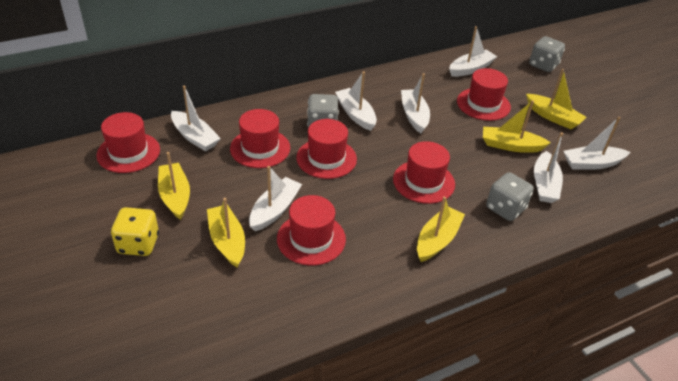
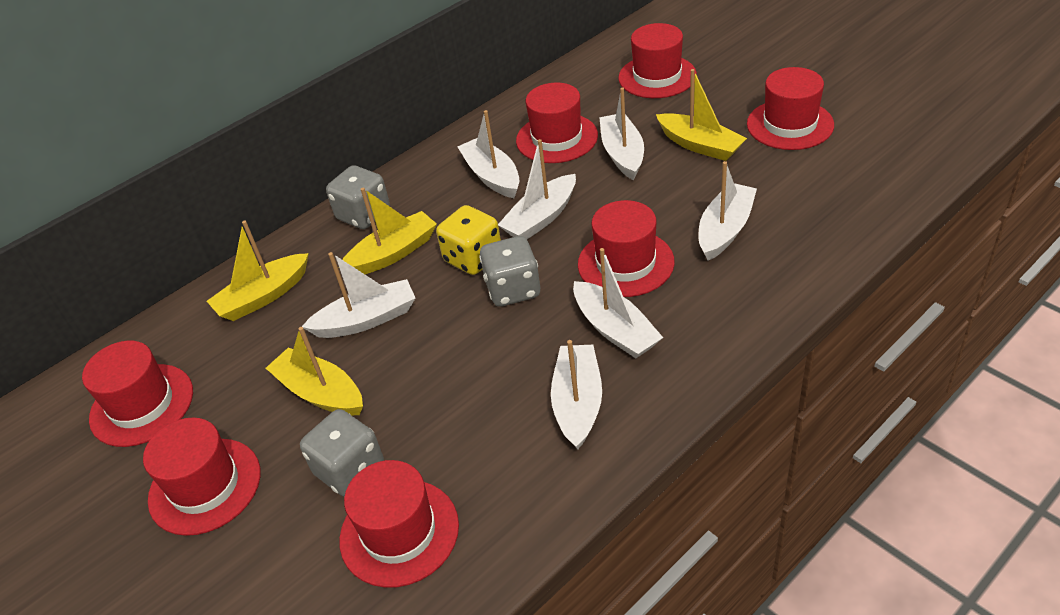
red hat: [96,112,160,173] [230,109,290,168] [277,195,346,266] [296,119,357,179] [393,141,455,204] [457,68,511,121] = 6 -> [82,341,193,447] [143,418,260,536] [339,460,459,588] [516,83,598,163] [578,200,675,297] [618,23,697,98] [747,67,834,150] = 7
yellow boat: [158,152,190,220] [207,198,245,267] [417,197,465,262] [483,100,551,153] [526,69,586,129] = 5 -> [207,220,309,321] [266,327,363,416] [342,188,437,274] [656,69,747,161] = 4

